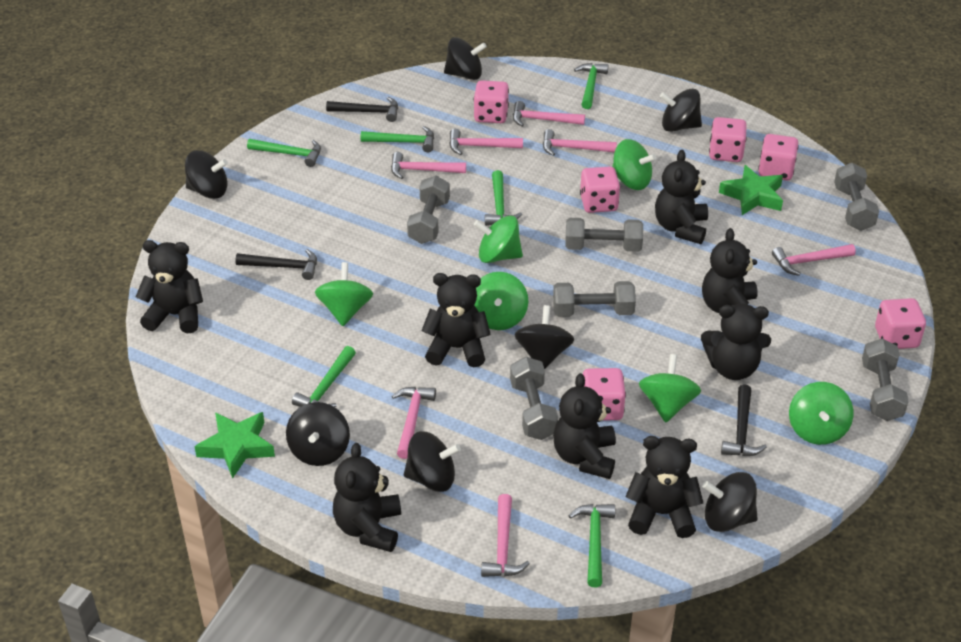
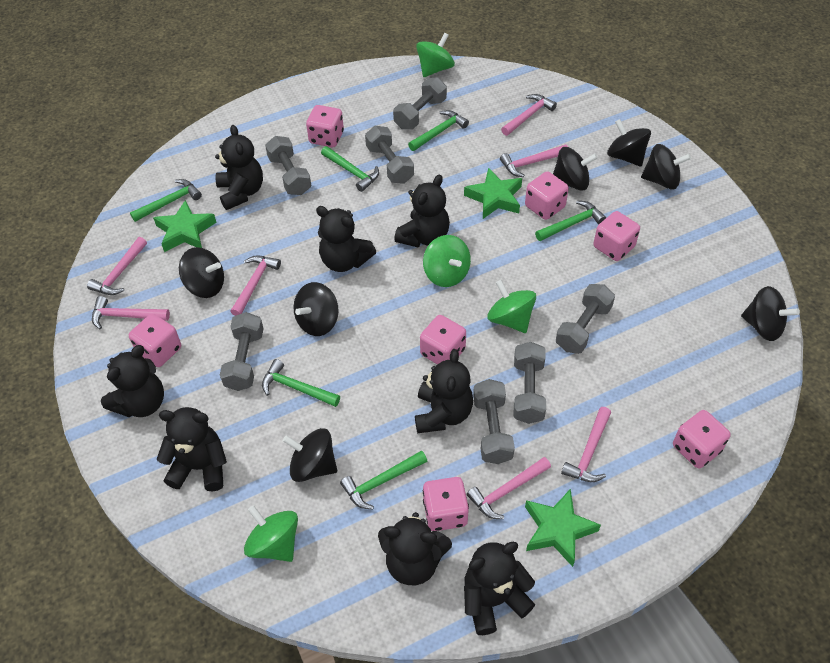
black hammer: [235,249,317,280] [326,97,398,122] [721,384,767,456] = 3 -> none = 0
green spinning top: [315,262,373,326] [474,215,523,263] [475,272,528,330] [612,139,656,190] [639,354,701,422] [789,382,854,445] = 6 -> [244,505,298,562] [416,33,455,77] [423,235,471,287] [487,280,536,333] = 4
green star: [194,412,275,479] [719,165,783,215] = 2 -> [153,200,216,252] [464,168,522,219] [525,488,601,567] = 3
grey dumbbell: [407,175,450,244] [510,357,558,440] [553,281,636,317] [565,218,643,252] [834,163,879,231] [862,339,909,421] = 6 -> [220,312,264,391] [265,136,311,195] [365,126,414,184] [393,77,447,130] [473,379,515,464] [514,342,546,424] [556,284,615,354] = 7
pink dice: [474,80,509,123] [580,167,620,213] [583,368,626,421] [709,117,747,162] [758,134,799,180] [875,298,926,349] = 6 -> [129,314,181,367] [306,105,344,147] [420,315,466,365] [423,477,469,531] [525,171,569,220] [593,211,640,261] [673,410,731,469] = 7

